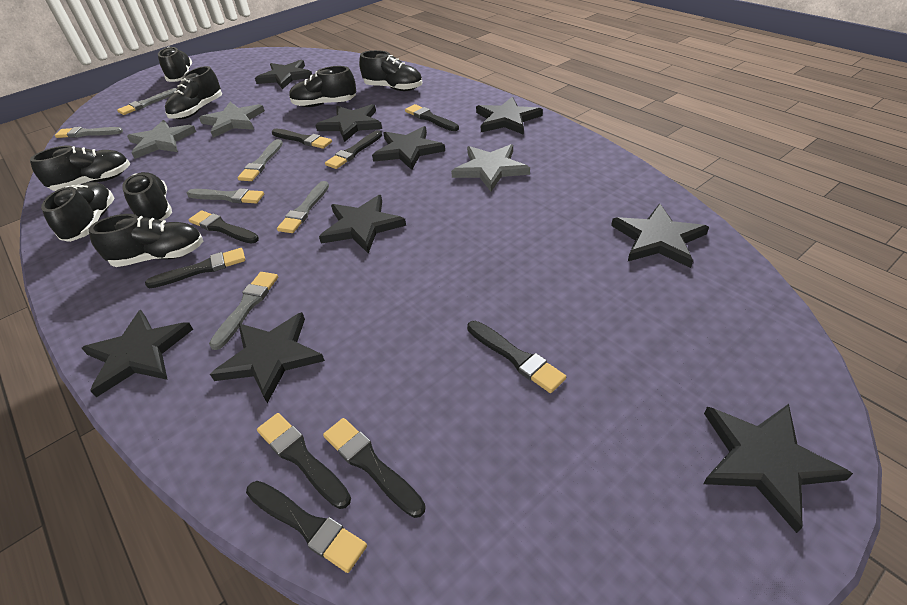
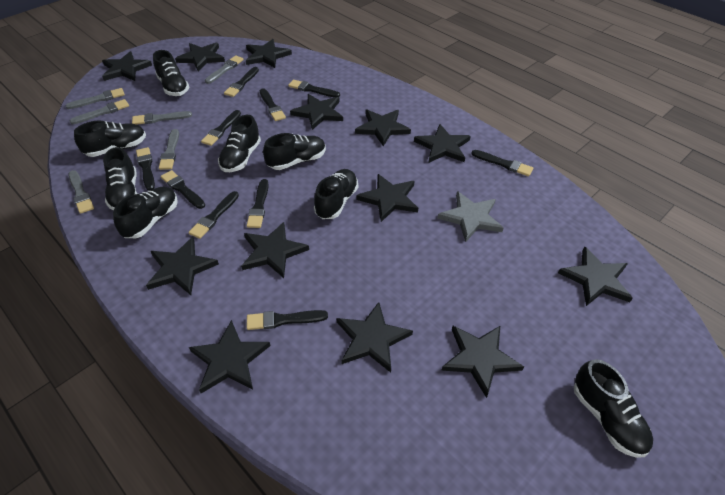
black brush: [145,248,245,288] [189,210,259,244] [246,481,367,573] [257,413,351,509] [272,129,332,149] [323,418,426,518] [325,130,382,169] [405,104,459,131] [467,321,566,393] = 9 -> [136,147,155,191] [161,170,205,209] [189,191,239,239] [201,110,241,146] [224,67,259,97] [247,179,269,228] [247,310,328,330] [260,88,286,121] [288,80,340,97] [471,150,533,176] = 10
black star: [82,310,193,397] [210,312,325,403] [255,60,312,89] [316,104,382,142] [319,195,406,253] [372,126,445,170] [476,96,543,135] [611,203,709,268] [703,404,853,533] = 9 -> [102,51,152,81] [146,237,219,295] [175,43,225,72] [189,320,270,393] [241,222,309,278] [246,39,292,68] [290,94,343,130] [337,302,413,373] [355,110,411,147] [356,174,418,222] [414,124,471,163] [441,326,524,398] [558,247,633,306] = 13
grey star: [127,120,196,159] [199,102,265,138] [451,144,530,192] = 3 -> [437,191,503,243] = 1

